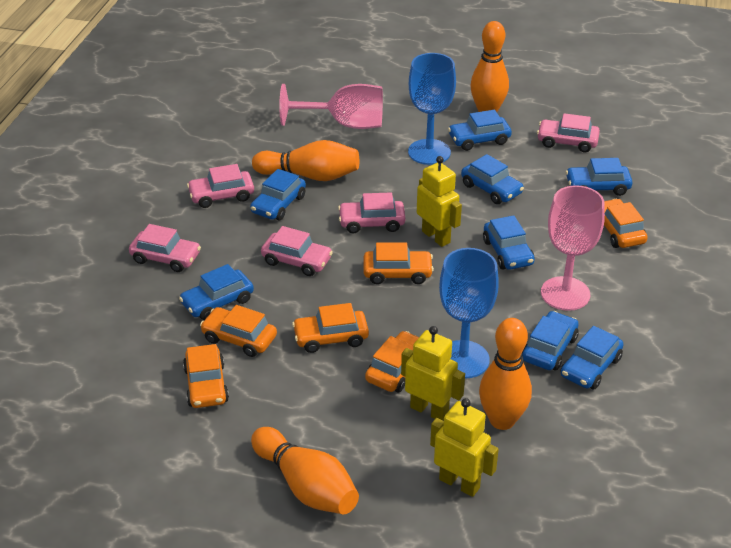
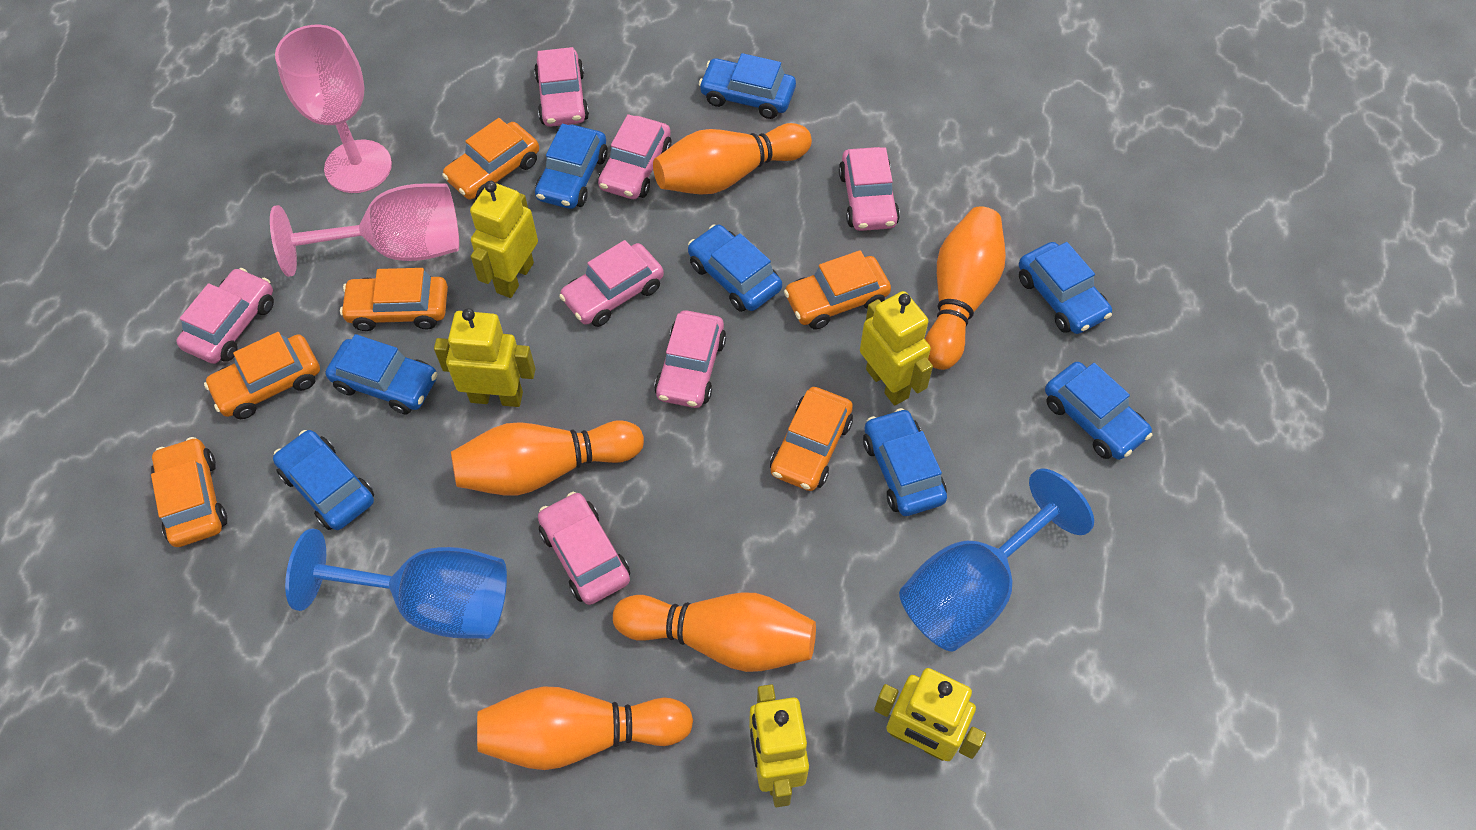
orange bowling pin: [251,427,359,514] [252,140,359,181] [470,21,509,112] [479,318,532,430] = 4 -> [451,420,644,495] [477,686,693,770] [613,592,816,672] [653,123,812,195] [925,206,1006,370] = 5
pink car: [129,224,201,272] [187,164,254,208] [261,226,333,276] [338,192,405,233] [537,113,600,153] = 5 -> [176,268,274,364] [534,47,589,127] [538,492,630,605] [559,240,664,327] [598,114,671,199] [654,310,726,408] [839,147,900,231] = 7
yellow robot: [401,326,465,421] [417,156,462,247] [430,398,499,497] = 3 -> [434,308,535,407] [470,181,538,298] [749,684,809,807] [860,291,933,406] [874,668,986,761] = 5

